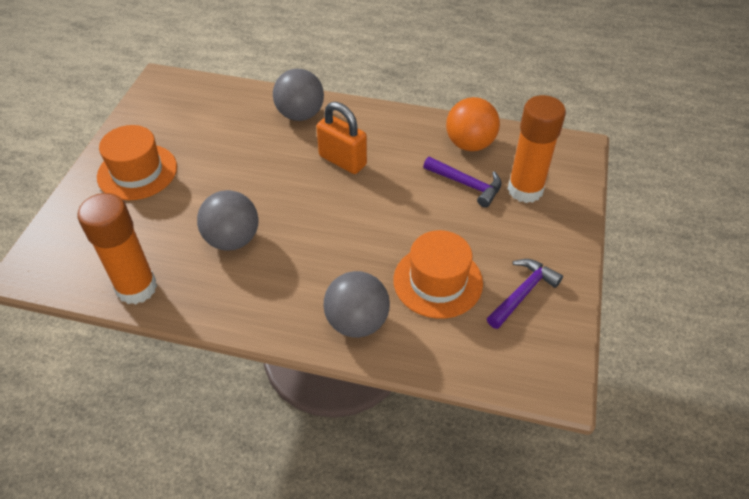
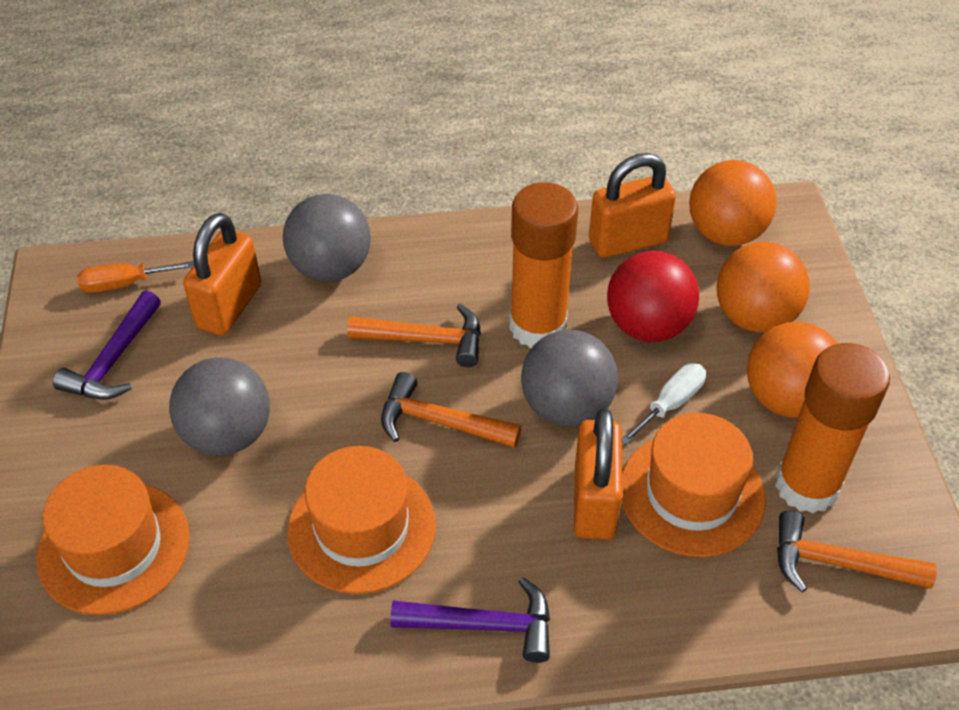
orange ball: [446,97,500,151] = 1 -> [689,160,777,246] [716,242,810,333] [747,322,838,417] = 3
orange hammer: none = 0 -> [347,304,481,367] [381,372,521,448] [777,511,937,592] = 3
orange hat: [97,125,177,200] [393,230,483,319] = 2 -> [37,465,190,615] [288,446,436,594] [622,413,766,557] = 3
orange padlock: [316,102,367,174] = 1 -> [183,213,261,336] [574,408,623,540] [589,153,676,258] = 3
orange screwdriver: none = 0 -> [77,261,194,293] = 1
red ball: none = 0 -> [607,251,699,342] = 1
white screwdriver: none = 0 -> [622,363,706,445] = 1

